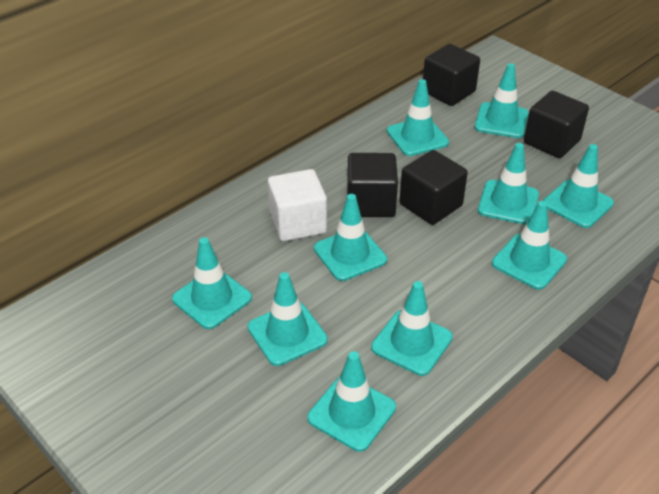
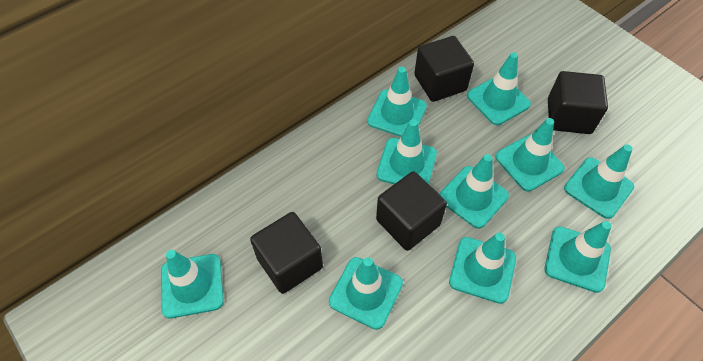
white cube: [268,169,327,241] = 1 -> none = 0

